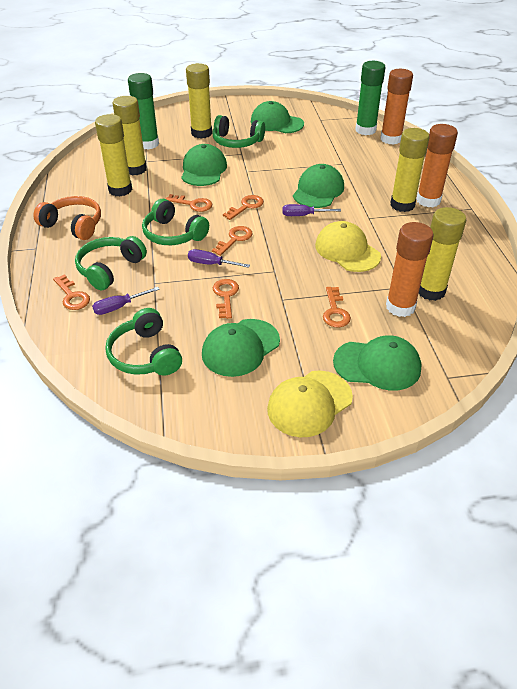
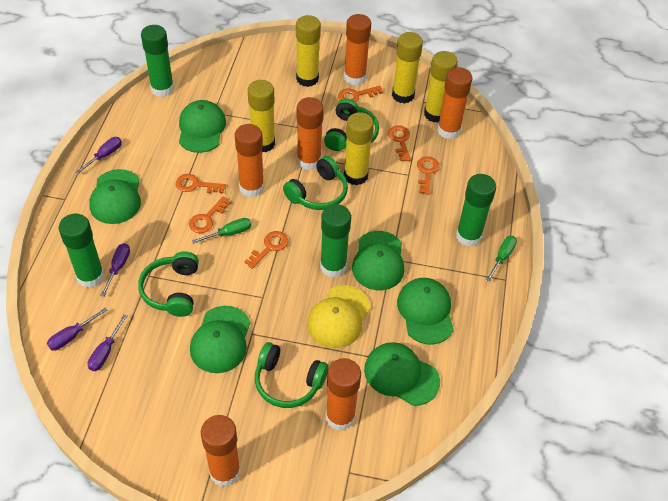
green cap: [181,144,227,186] [202,319,280,377] [251,101,304,133] [293,164,344,208] [333,335,421,390] = 5 -> [89,169,141,224] [179,100,226,153] [190,306,250,373] [352,231,404,290] [364,342,440,406] [397,278,454,345] = 6
green glue stick: [128,73,159,150] [355,61,386,135] = 2 -> [59,214,104,288] [141,25,174,97] [320,204,351,278] [456,174,496,247] = 4
green screwdriver: none = 0 -> [192,218,251,244] [486,236,517,282] = 2
orange glue stick: [381,69,413,145] [386,222,434,317] [416,124,458,207] = 3 -> [201,415,241,487] [235,124,264,197] [297,97,324,170] [326,358,361,431] [344,14,371,85] [437,67,473,139] = 6
orange headphones: [33,196,101,240] = 1 -> none = 0
purple screwdriver: [92,287,160,315] [188,249,250,268] [282,204,341,216] = 3 -> [47,308,108,350] [76,137,122,174] [88,314,127,371] [100,243,130,297] = 4
yellow cap: [267,371,353,437] [315,221,381,272] = 2 -> [307,285,371,349] = 1

